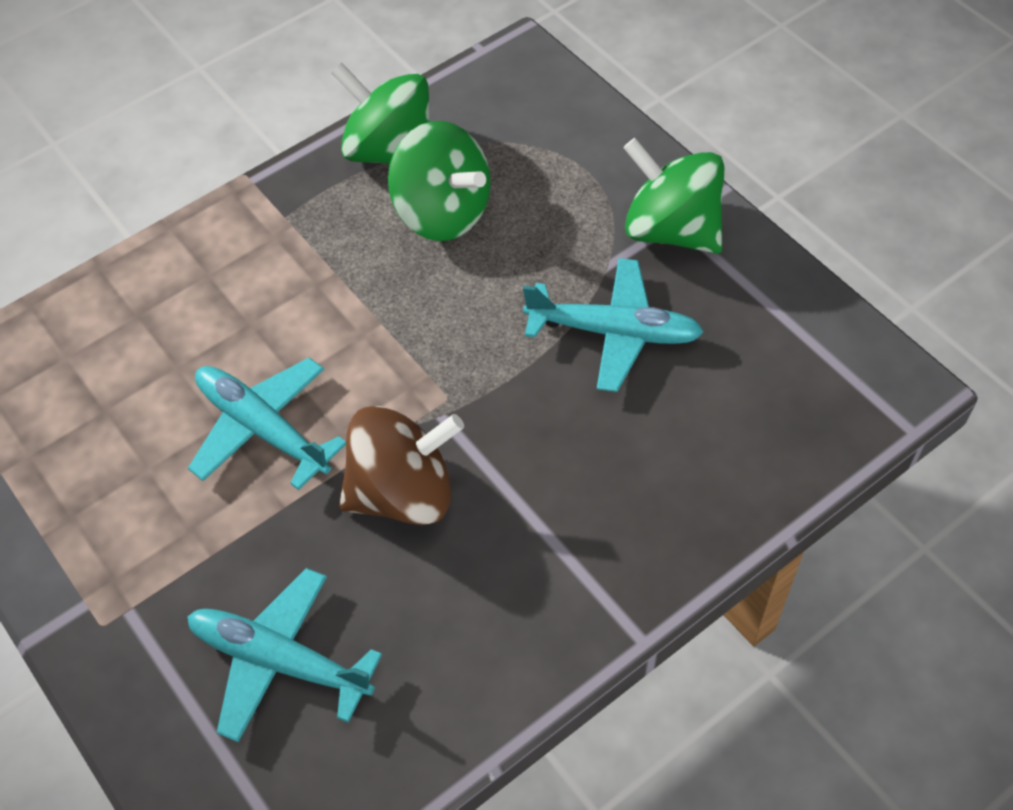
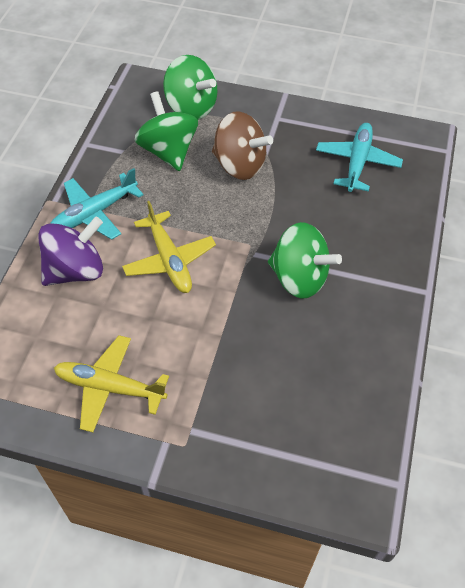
purple spinning top: none = 0 -> [38,216,103,286] = 1
turquoise plane: [187,568,382,742] [188,358,346,490] [523,258,704,392] = 3 -> [51,168,144,240] [316,123,403,192] = 2
yellow plane: none = 0 -> [54,335,169,432] [122,201,216,293] = 2

